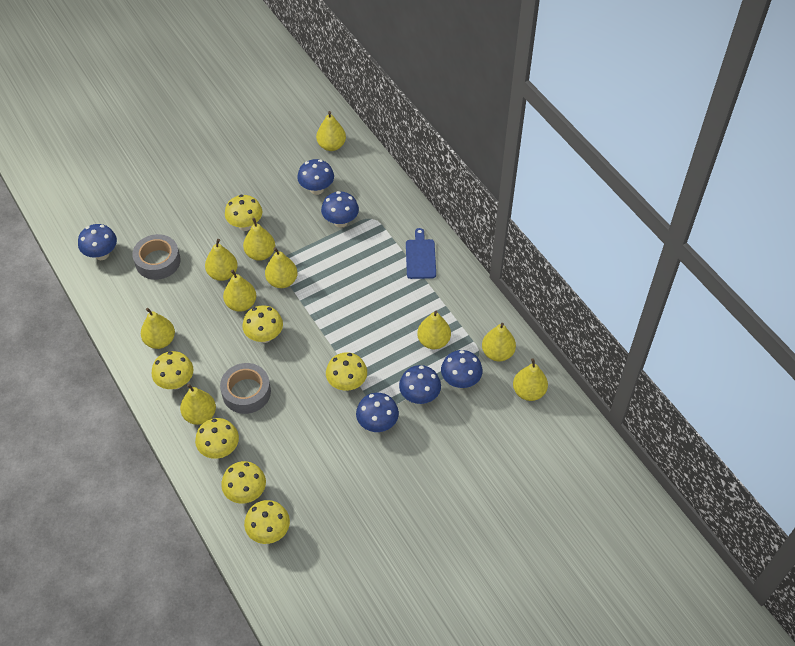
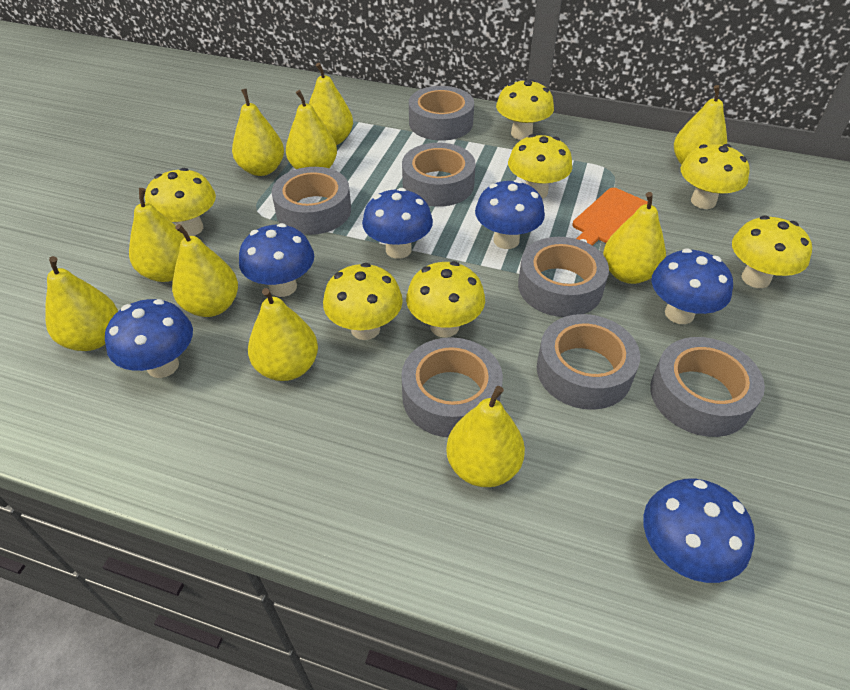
blue cutting board: [406,228,436,279] = 1 -> none = 0
grey tape: [132,234,181,280] [220,363,271,414] = 2 -> [272,167,351,235] [401,337,503,437] [402,143,476,207] [409,86,474,141] [518,237,609,317] [537,314,640,410] [650,337,765,437] = 7
orange cutting board: none = 0 -> [573,188,648,246] = 1

